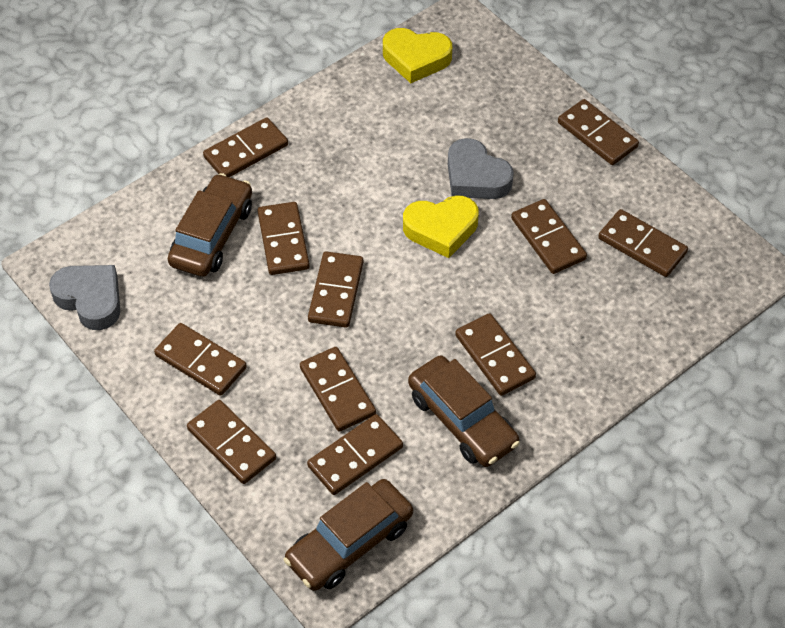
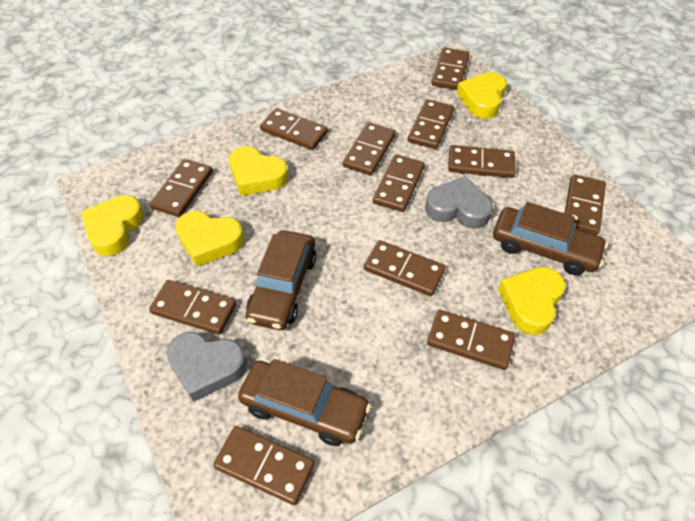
brown domino: [154,323,247,396] [187,400,276,484] [203,117,288,177] [258,202,310,275] [300,347,376,431] [307,414,403,495] [308,251,363,328] [455,313,536,396] [511,199,587,274] [558,99,639,165] [598,209,688,277] = 11 -> [149,280,236,335] [150,159,213,217] [213,426,315,505] [260,108,328,150] [343,122,396,176] [364,240,446,296] [373,154,425,212] [408,99,454,149] [427,310,515,370] [431,47,469,90] [448,145,515,178] [565,175,606,235] = 12
yellow heart: [383,28,452,83] [403,195,479,258] = 2 -> [81,195,144,256] [175,211,244,267] [229,146,288,196] [457,72,507,119] [498,267,565,335] = 5

